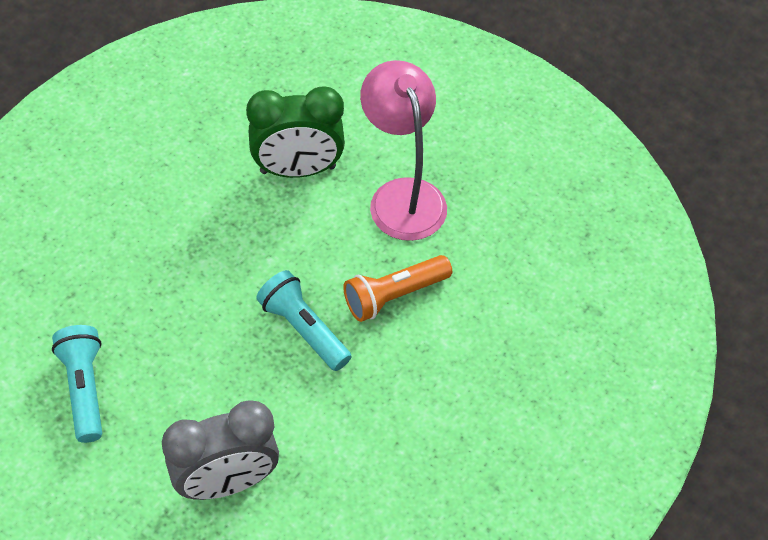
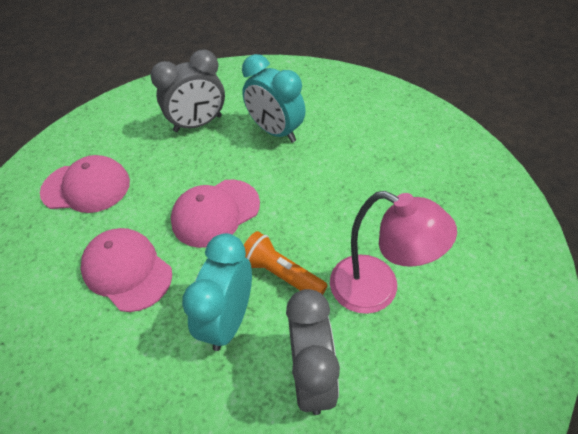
green clock: [246,86,345,178] = 1 -> none = 0
grey clock: [162,400,279,500] = 1 -> [150,50,225,132] [286,289,340,415] = 2
pink cap: none = 0 -> [40,155,130,213] [80,228,172,312] [171,179,260,248] = 3
turquoise clock: none = 0 -> [182,233,252,351] [242,54,306,142] = 2
turquoise flashlight: [52,325,102,443] [256,270,352,371] = 2 -> none = 0

